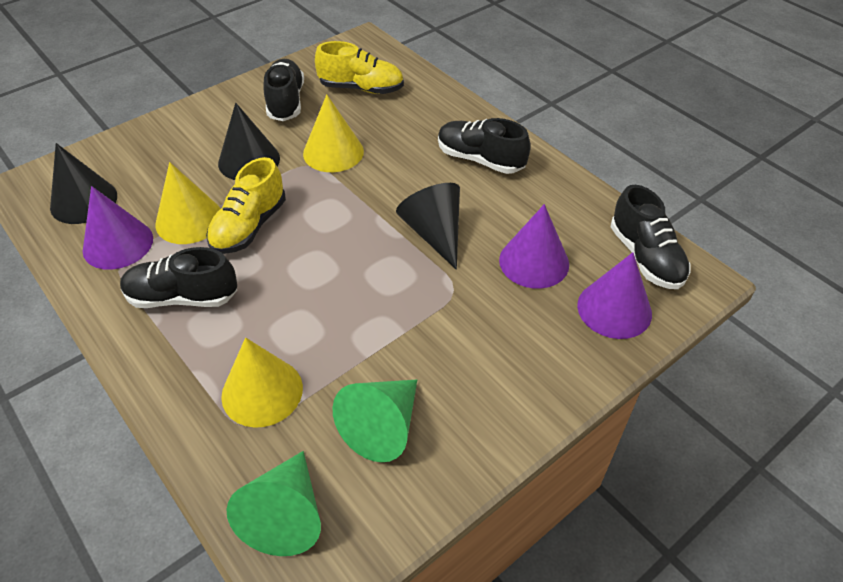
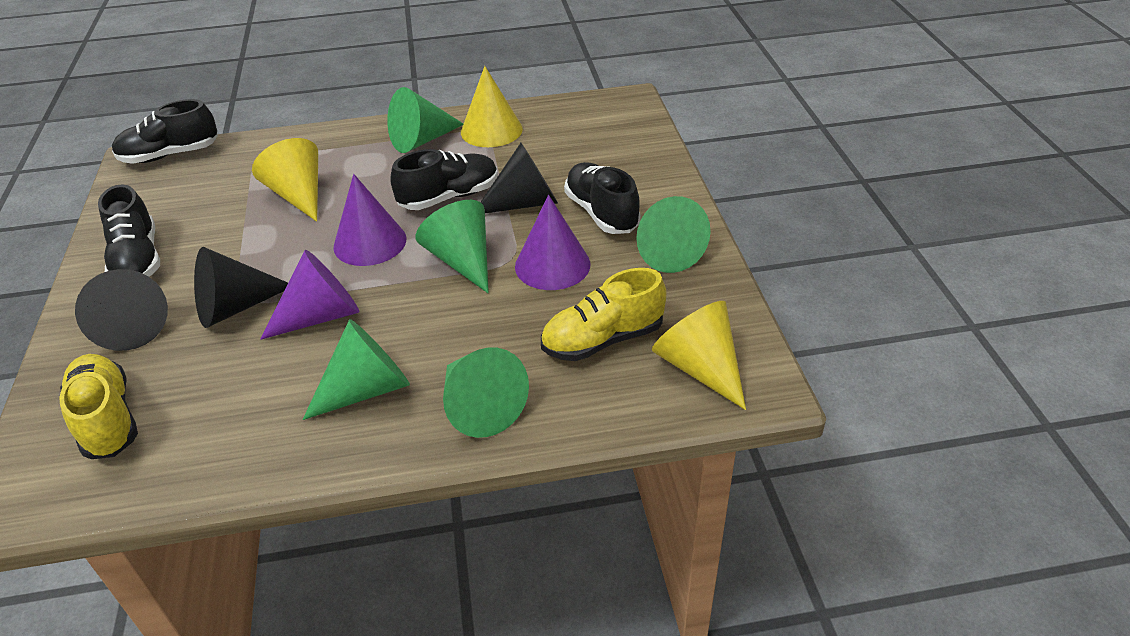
green cone: [226,451,321,556] [333,380,417,462] = 2 -> [303,319,410,420] [387,87,463,153] [416,200,489,293] [443,348,529,438] [636,196,711,273] = 5

